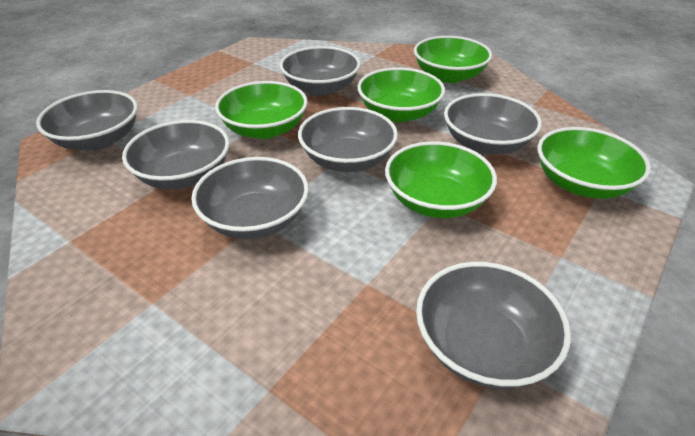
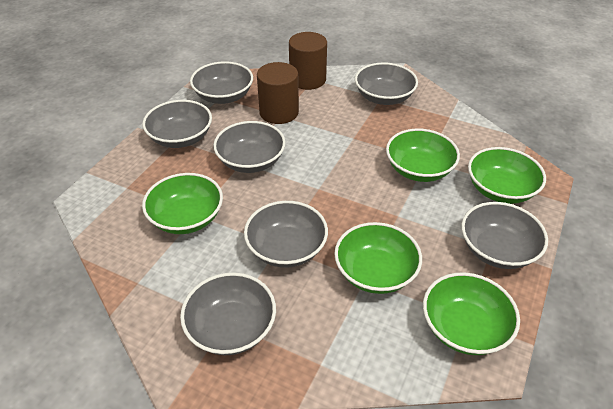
brown cylinder: none = 0 -> [257,62,299,124] [289,32,327,90] = 2

